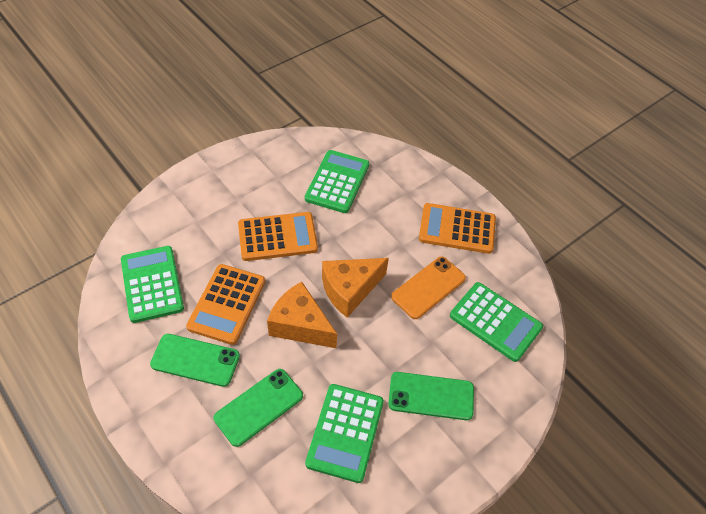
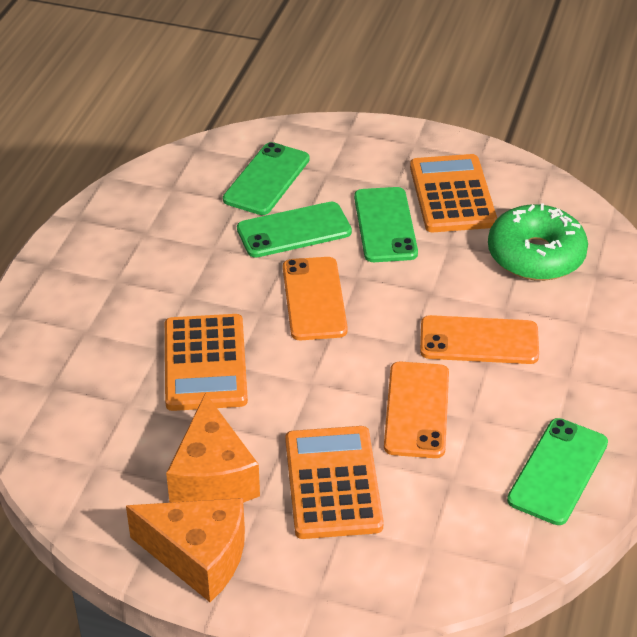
green calculator: [121,246,184,323] [305,150,369,213] [305,384,384,483] [450,282,543,362] = 4 -> none = 0
green donut: none = 0 -> [488,203,588,281] = 1
green phone: [150,334,240,387] [214,369,303,447] [388,372,474,420] = 3 -> [223,142,310,215] [237,202,352,258] [354,187,418,262] [507,418,608,525] = 4
orange phone: [391,257,466,319] = 1 -> [283,257,348,340] [384,362,449,458] [420,315,539,364] = 3

